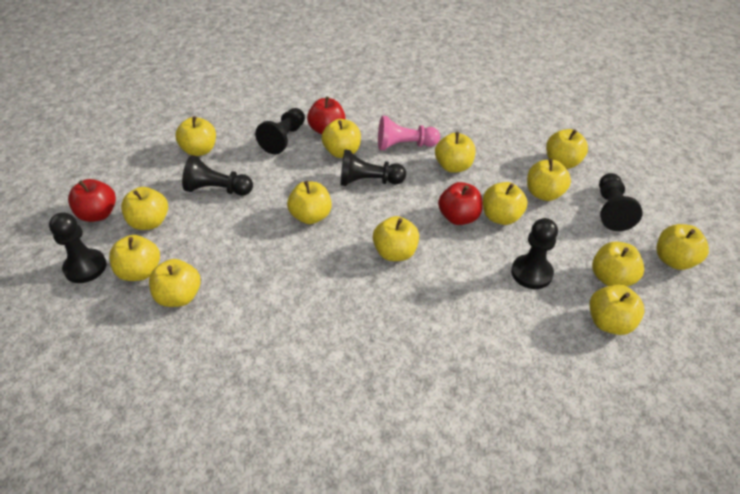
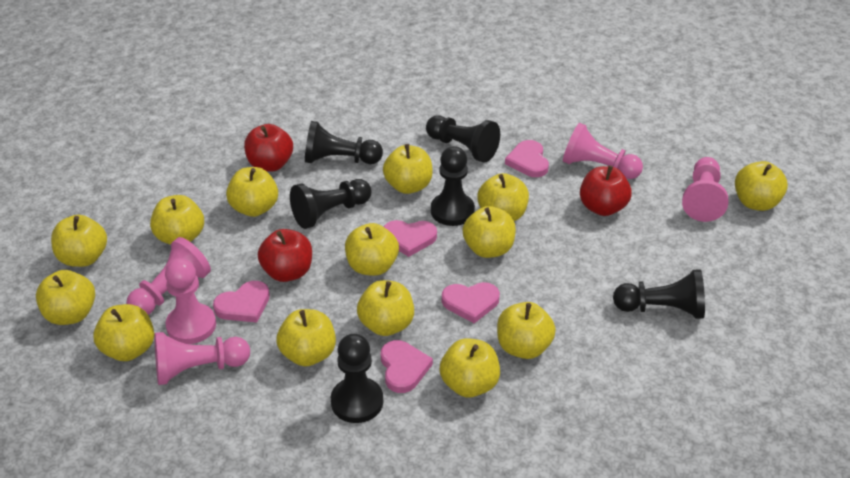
pink heart: none = 0 -> [213,281,270,322] [381,340,433,393] [383,220,437,257] [442,282,500,323] [505,140,549,177] = 5
pink pawn: [378,116,440,150] = 1 -> [126,237,211,315] [155,332,250,385] [165,258,216,344] [563,123,643,179] [682,157,728,222] = 5

